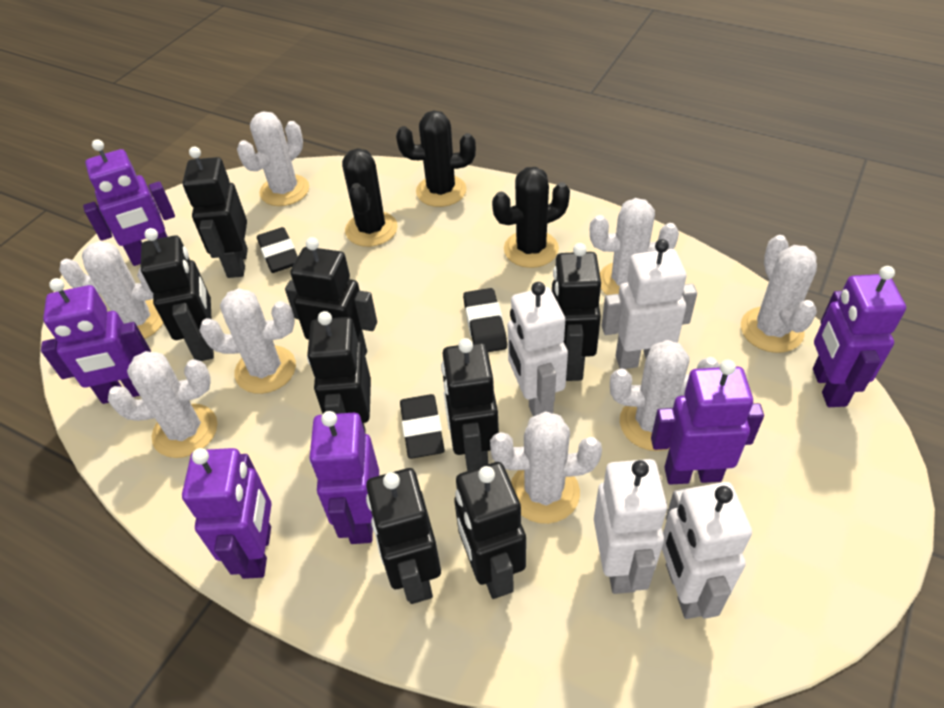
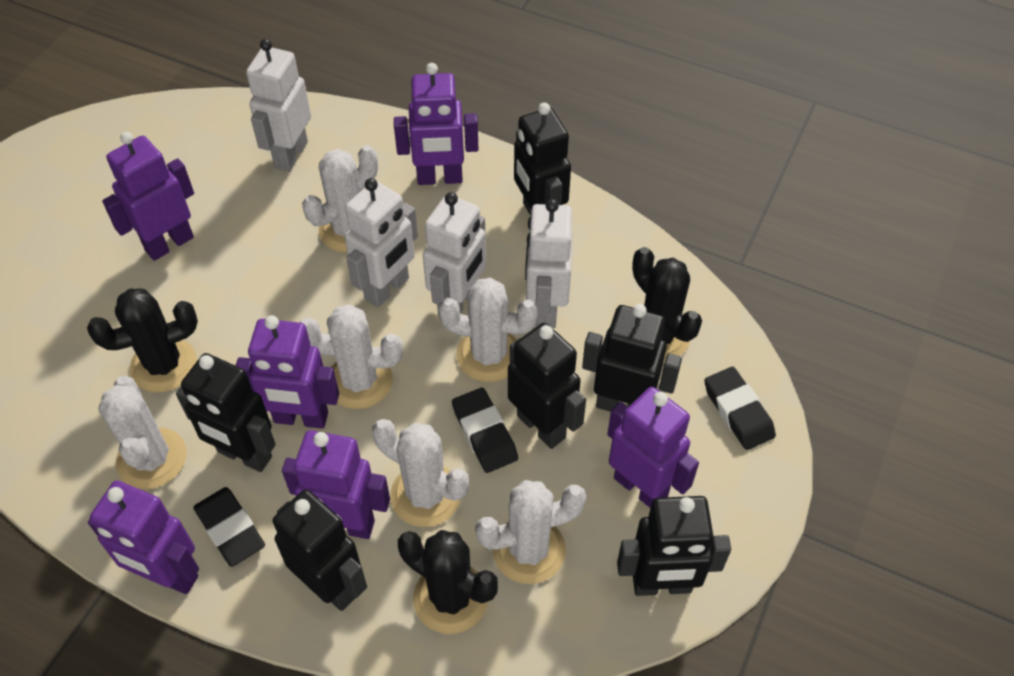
black robot: [140,228,214,361] [183,146,248,278] [285,237,377,356] [307,311,371,432] [366,468,441,604] [441,338,499,471] [454,462,526,599] [552,243,601,381] = 8 -> [176,353,276,472] [273,489,367,611] [508,323,586,449] [514,103,571,215] [582,304,682,412] [617,496,731,596] = 6
white cactus: [59,241,163,339] [108,351,217,458] [199,288,296,394] [237,112,309,206] [490,411,602,524] [590,198,679,295] [610,340,720,451] [741,235,817,353] = 8 -> [98,376,186,489] [300,304,403,409] [302,145,378,253] [372,419,469,527] [438,278,538,382] [475,480,586,584] = 6

